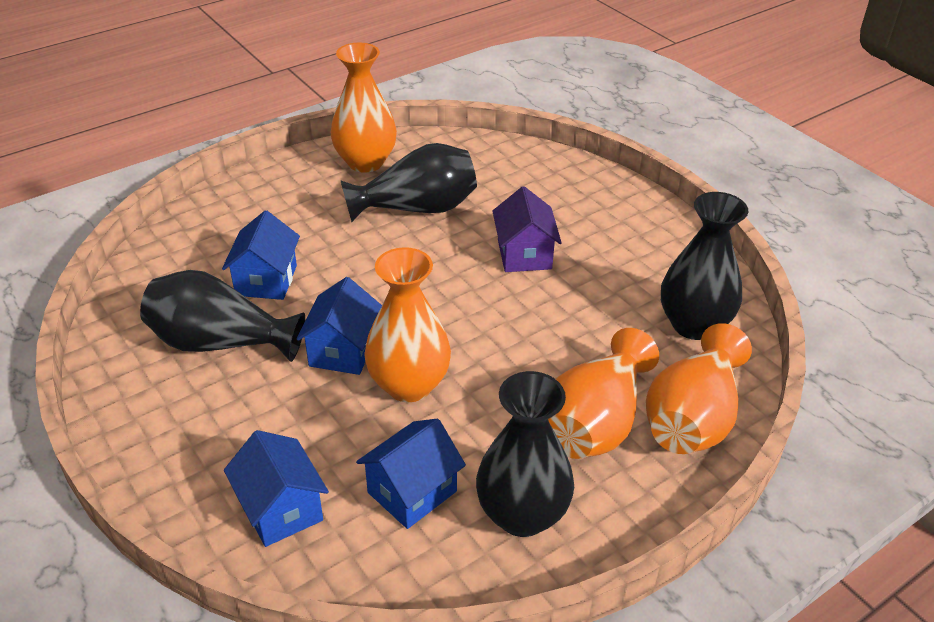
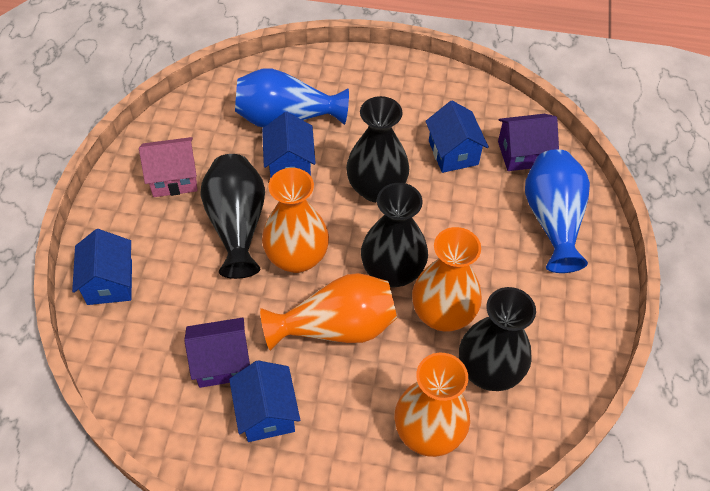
blue vase: none = 0 -> [235,68,349,128] [525,149,590,273] = 2
pink house: none = 0 -> [139,137,197,197] = 1
purple house: [492,186,562,272] = 1 -> [184,317,250,388] [498,114,559,171] = 2

